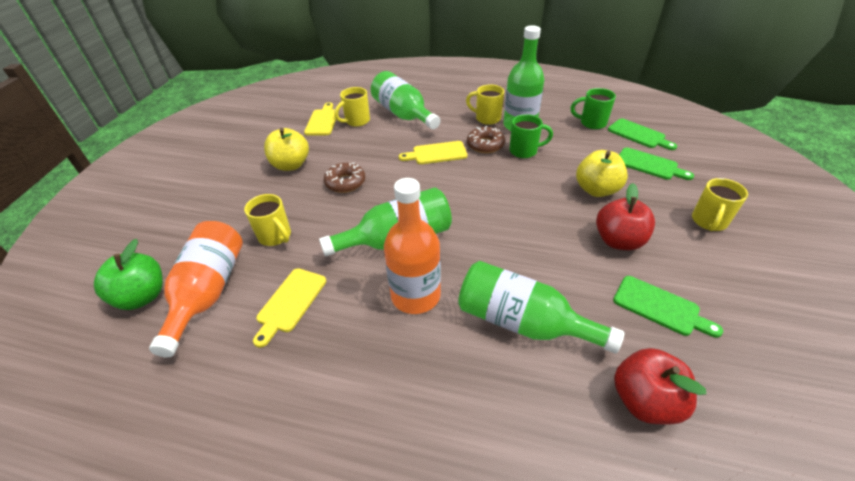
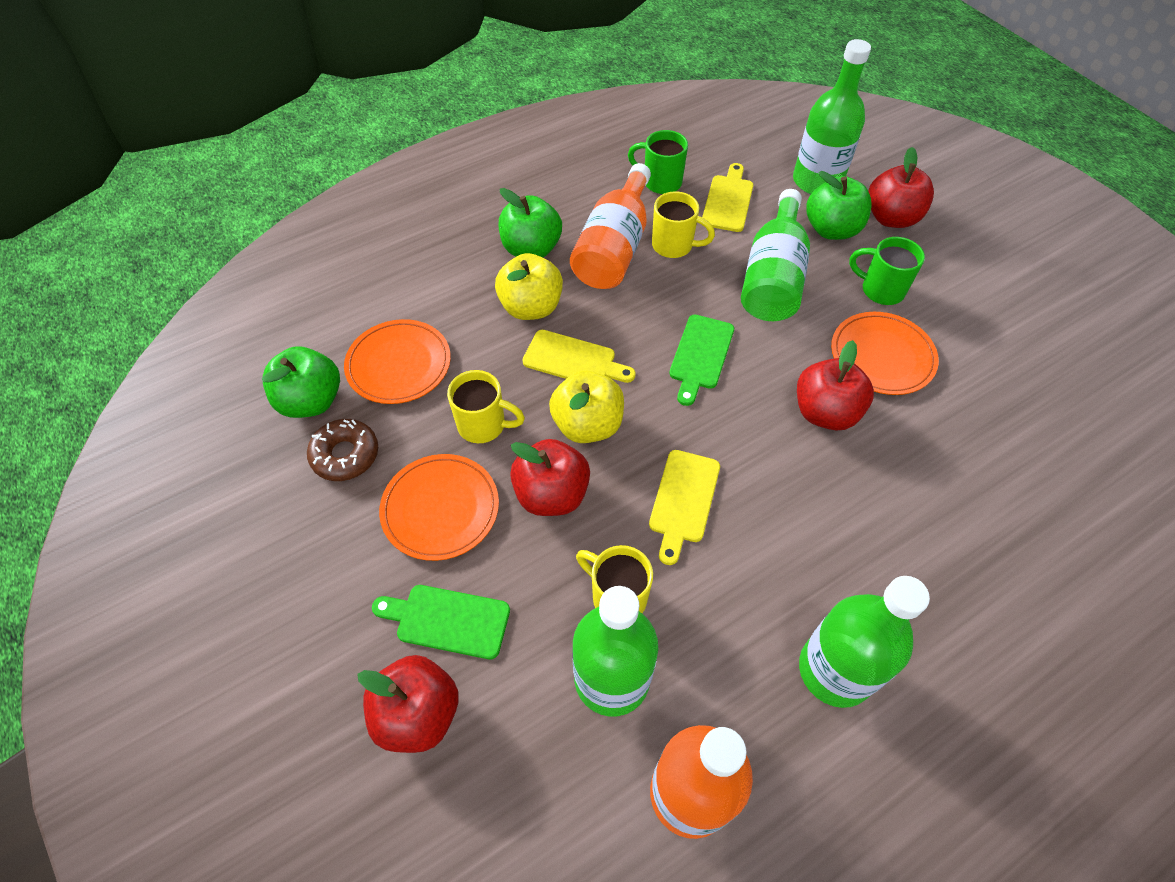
brown donut: [324,163,365,193] [467,126,505,153] = 2 -> [307,419,378,481] = 1
green apple: [94,239,163,310] = 1 -> [262,346,340,418] [498,188,562,257] [806,171,872,240] = 3
green cutting board: [608,118,677,150] [613,276,723,338] [619,147,694,180] = 3 -> [372,585,510,659] [669,314,734,406] = 2
orange plate: none = 0 -> [344,319,451,404] [379,454,499,561] [831,312,939,395] = 3
red apple: [596,183,655,250] [614,348,707,424] = 2 -> [357,655,459,753] [510,439,590,516] [797,340,874,430] [868,147,934,228] = 4
yellow mug: [244,194,291,246] [334,87,370,127] [466,84,504,125] [692,178,748,231] = 4 -> [447,370,525,443] [576,545,653,613] [652,191,715,258] = 3

